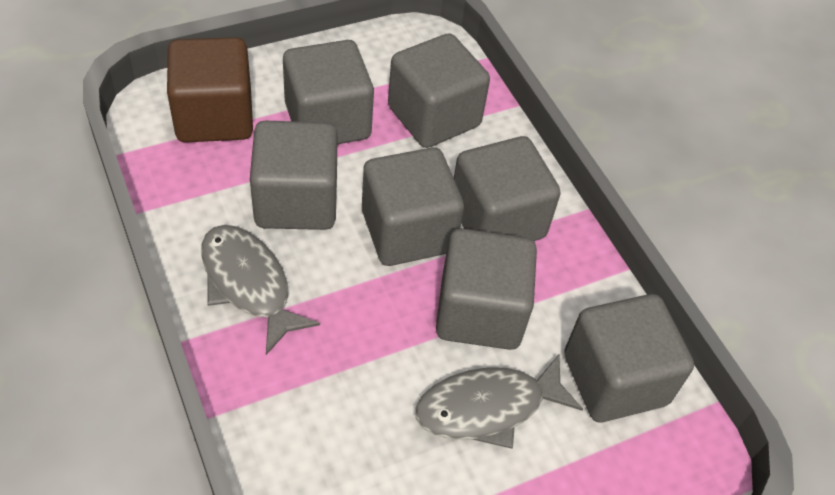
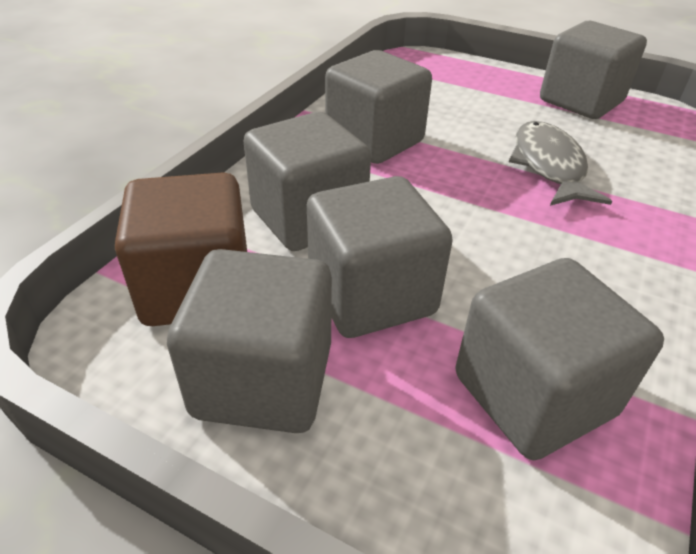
grey cube: [250,121,338,230] [283,40,374,144] [362,147,464,266] [388,33,490,148] [436,228,537,350] [454,136,560,241] [564,294,694,422] = 7 -> [167,249,332,433] [244,112,371,251] [307,176,453,338] [325,50,432,164] [456,258,664,460] [540,21,647,119] = 6
grey fish: [202,225,320,355] [415,355,583,449] = 2 -> [509,121,612,206] = 1

